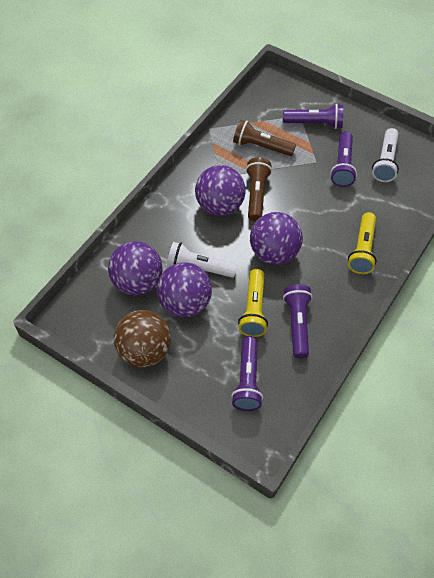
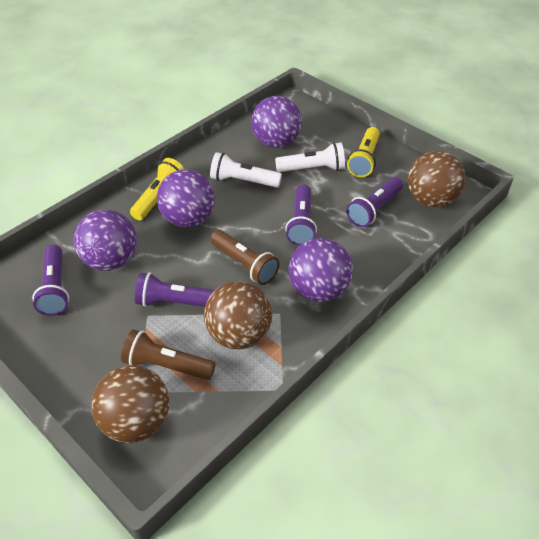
brown ball: [114,310,171,367] = 1 -> [91,365,169,443] [204,281,272,349] [408,151,466,207] = 3

